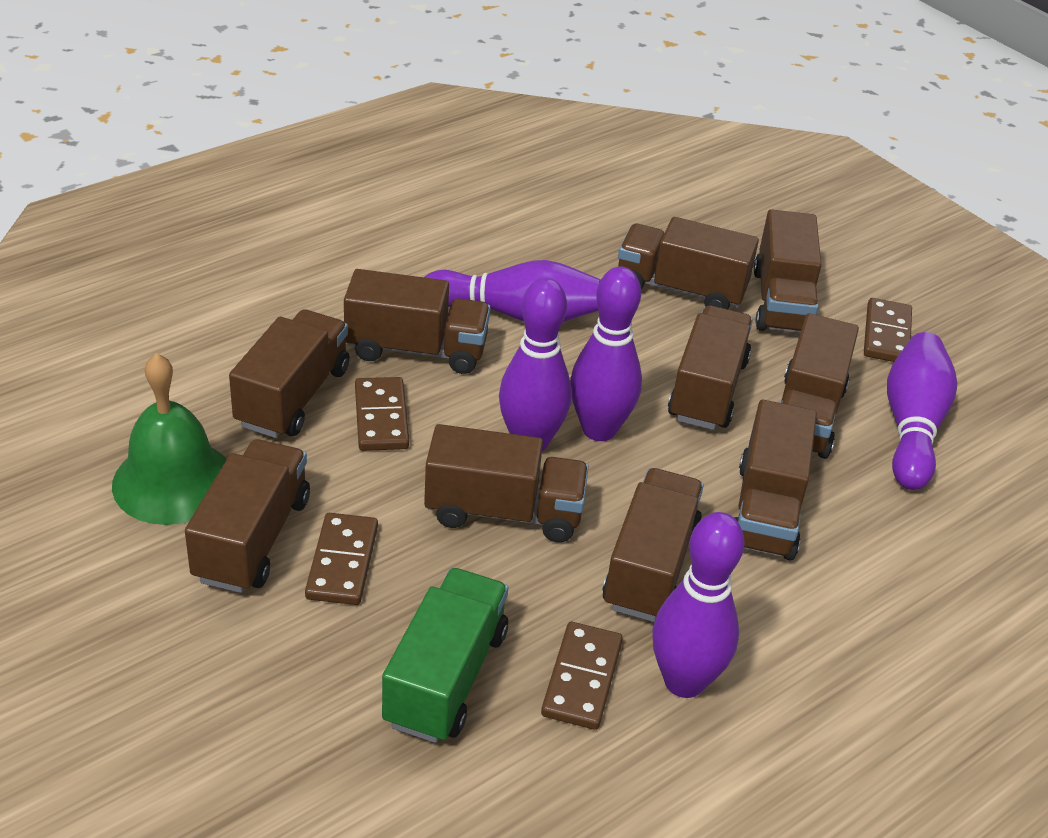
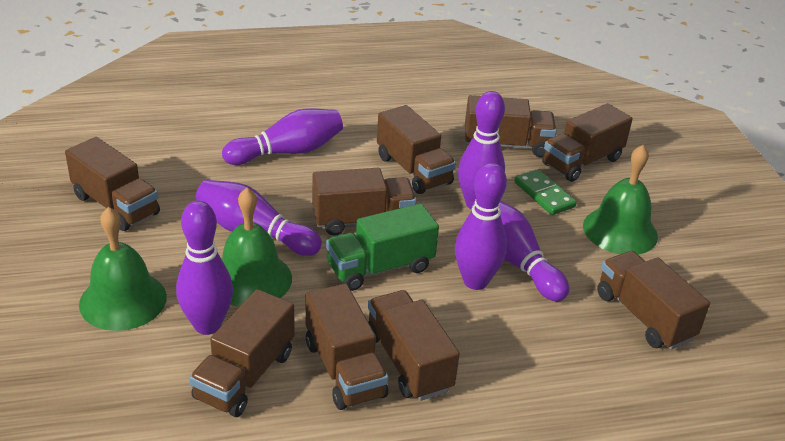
brown domino: [305,513,378,605] [355,377,409,451] [541,622,623,730] [864,298,912,362] = 4 -> none = 0
brown truck: [185,439,310,593] [229,309,349,438] [344,269,491,374] [424,424,589,542] [602,468,704,622] [618,217,759,309] [668,305,753,430] [734,400,817,561] [753,209,821,333] [781,313,859,459] = 10 -> [65,137,160,231] [189,289,295,417] [305,284,389,410] [312,168,416,236] [368,290,460,401] [377,105,456,194] [465,95,557,157] [542,103,633,182] [597,251,710,350] = 9
green bell: [112,353,227,525] = 1 -> [79,207,167,331] [222,188,292,307] [583,145,658,255] = 3
green domino: none = 0 -> [514,169,577,215] = 1
purple bowling pin: [424,260,601,322] [499,278,572,451] [570,267,642,441] [652,512,745,698] [887,332,957,490] = 5 -> [176,201,233,335] [196,180,322,256] [222,108,343,165] [455,163,507,290] [458,91,505,209] [471,201,570,302] = 6

